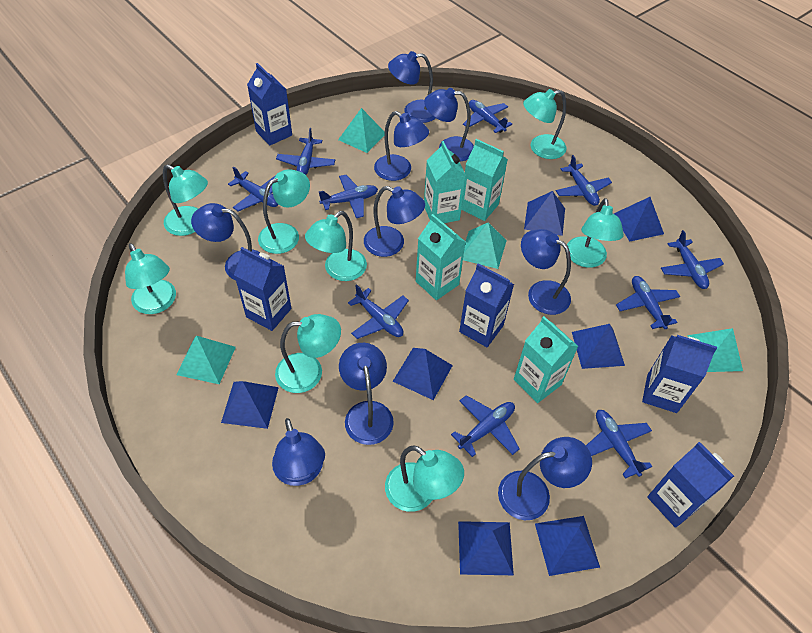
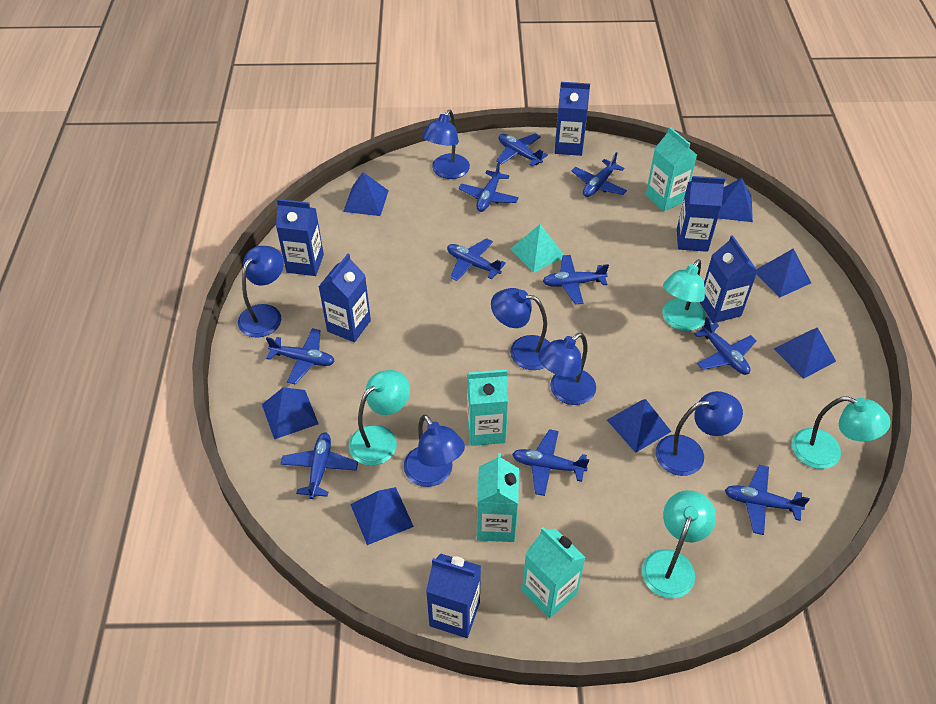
blue carton: [234,247,292,331] [247,63,292,146] [459,264,514,347] [642,335,717,413] [647,442,734,528] = 5 -> [276,199,324,276] [318,254,371,342] [426,553,481,638] [554,82,590,156] [677,176,725,252] [700,235,758,323] = 6
blue lamp: [191,203,261,280] [272,418,325,486] [339,343,394,445] [364,186,425,257] [374,111,429,181] [388,51,436,123] [424,88,474,162] [498,437,592,520] [521,229,571,315] = 9 -> [238,246,284,338] [404,415,465,487] [422,110,470,179] [491,288,550,370] [538,333,596,405] [655,391,743,476] = 6
turquoise lamp: [125,243,176,314] [163,165,208,236] [258,169,310,254] [275,314,341,393] [305,211,367,281] [385,445,464,512] [523,89,566,159] [567,198,624,268] = 8 -> [349,370,410,466] [642,490,716,598] [662,259,706,331] [792,396,890,469] = 4
turquoise pyramid: [176,336,236,384] [338,108,385,153] [463,222,507,269] [687,328,743,372] = 4 -> [511,224,564,273] = 1

